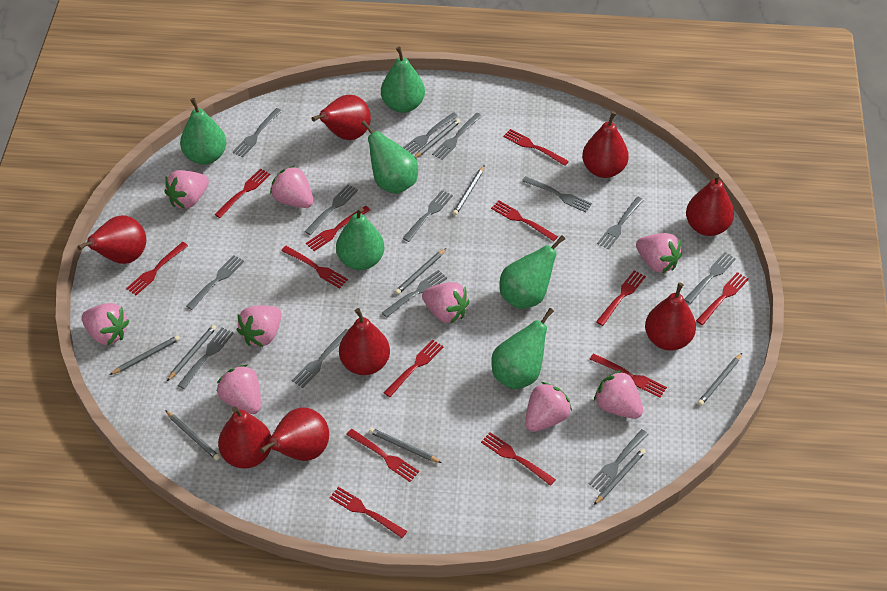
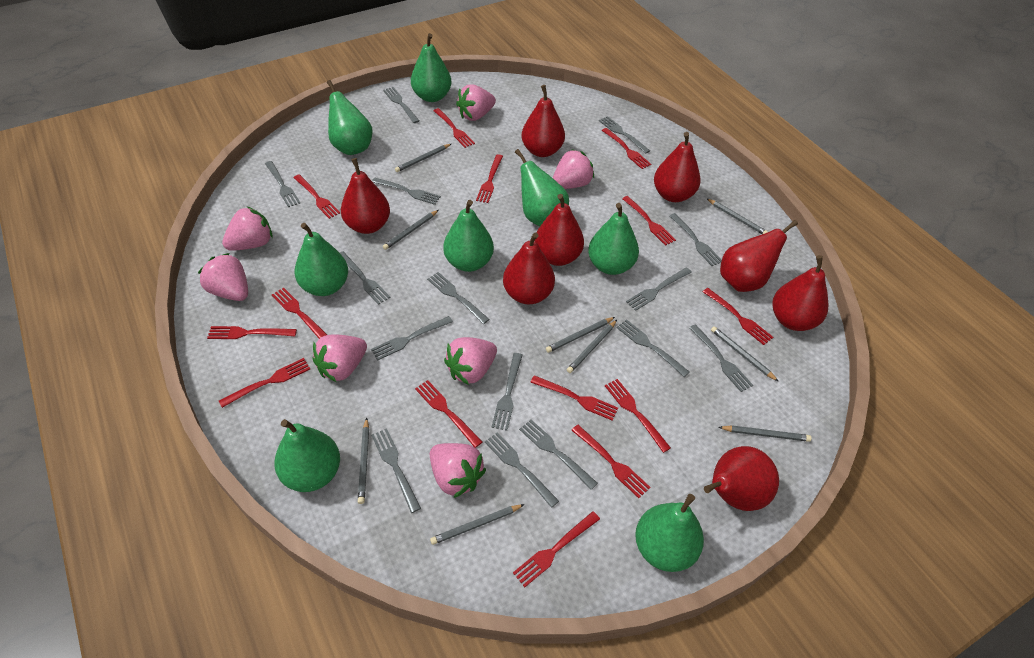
green pear: [180,98,227,165] [336,207,384,270] [361,120,418,194] [381,47,425,113] [491,308,554,389] [499,235,565,309] = 6 -> [274,419,340,492] [295,223,348,296] [327,80,373,155] [411,33,452,102] [443,200,494,272] [515,149,569,226] [588,203,639,275] [635,494,704,572] = 8
grey fork: [178,327,234,389] [186,255,244,310] [233,108,282,157] [292,329,348,388] [304,184,358,235] [382,270,447,318] [403,112,458,154] [403,190,453,242] [432,113,482,160] [522,176,592,212] [589,429,649,492] [597,197,644,250] [684,252,736,304] = 13 -> [265,161,300,207] [340,252,390,305] [371,316,453,360] [371,428,421,513] [372,177,441,205] [383,87,419,123] [427,272,490,324] [485,432,559,508] [491,353,522,430] [519,420,598,490] [599,116,650,154] [616,319,690,377] [626,267,692,311] [669,213,722,266] [689,324,753,392] = 15
pink strawberry: [81,303,129,346] [165,170,209,209] [217,364,261,414] [236,305,282,347] [270,165,313,208] [422,282,470,324] [525,382,572,432] [594,370,643,419] [636,233,682,273] = 9 -> [198,253,248,301] [222,206,272,251] [313,334,367,382] [430,443,486,498] [444,337,497,385] [456,84,496,121] [553,149,594,189] = 7
red fork: [126,242,188,295] [214,168,270,218] [281,246,348,289] [306,206,370,251] [329,487,407,538] [346,429,419,482] [384,340,444,397] [481,432,556,486] [491,200,558,241] [503,129,569,166] [590,353,667,398] [596,270,646,326] [696,272,749,325] = 13 -> [207,326,297,339] [219,358,310,408] [272,288,327,339] [293,174,340,219] [415,380,482,448] [433,108,475,148] [476,154,503,203] [513,511,600,587] [530,375,618,421] [571,425,651,498] [602,128,651,169] [605,379,671,453] [622,196,676,246] [703,288,773,345] = 14

